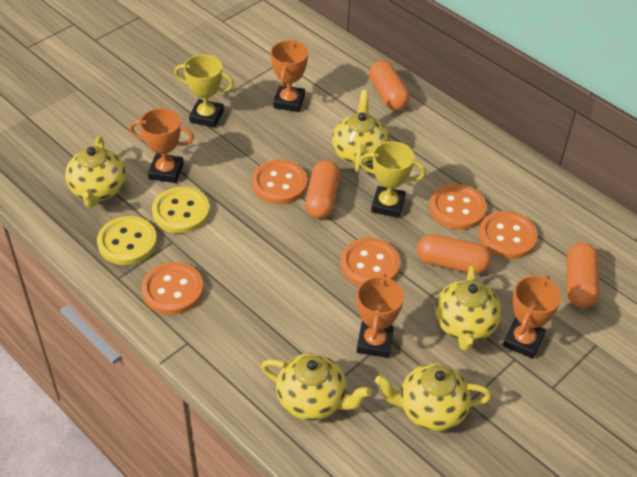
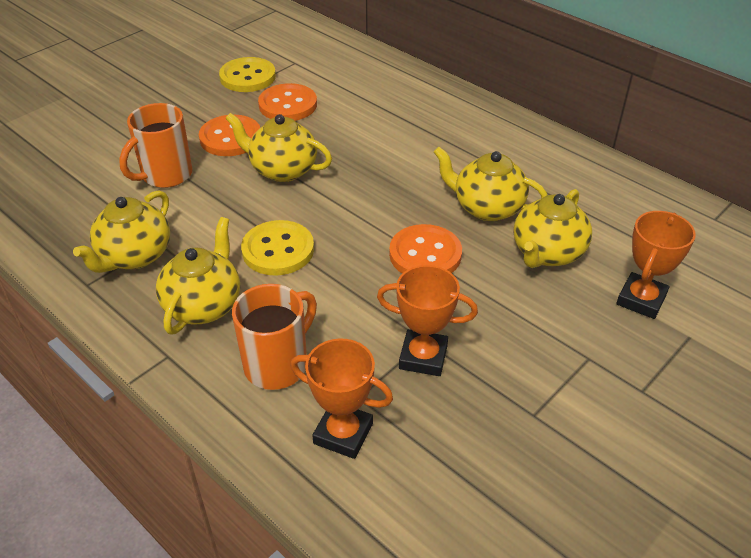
orange button: [141,262,203,315] [252,160,308,204] [340,238,400,286] [429,184,487,230] [479,211,538,259] = 5 -> [199,115,260,156] [258,83,317,121] [389,224,462,273] = 3
orange capsule: [305,160,340,219] [369,61,410,111] [417,234,491,274] [567,243,599,308] = 4 -> none = 0
orange mug: none = 0 -> [119,103,192,188] [232,284,317,390] = 2
orange trophy: [129,108,194,183] [270,40,308,112] [357,274,404,358] [503,275,561,359] = 4 -> [291,338,393,459] [377,265,478,376] [616,211,696,319] = 3
yellow trophy: [174,54,234,128] [359,141,426,218] = 2 -> none = 0

